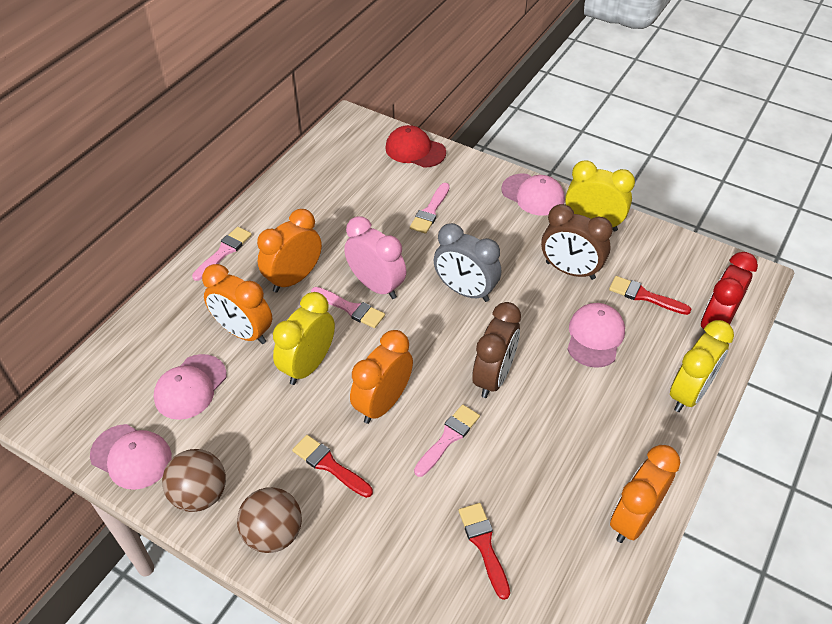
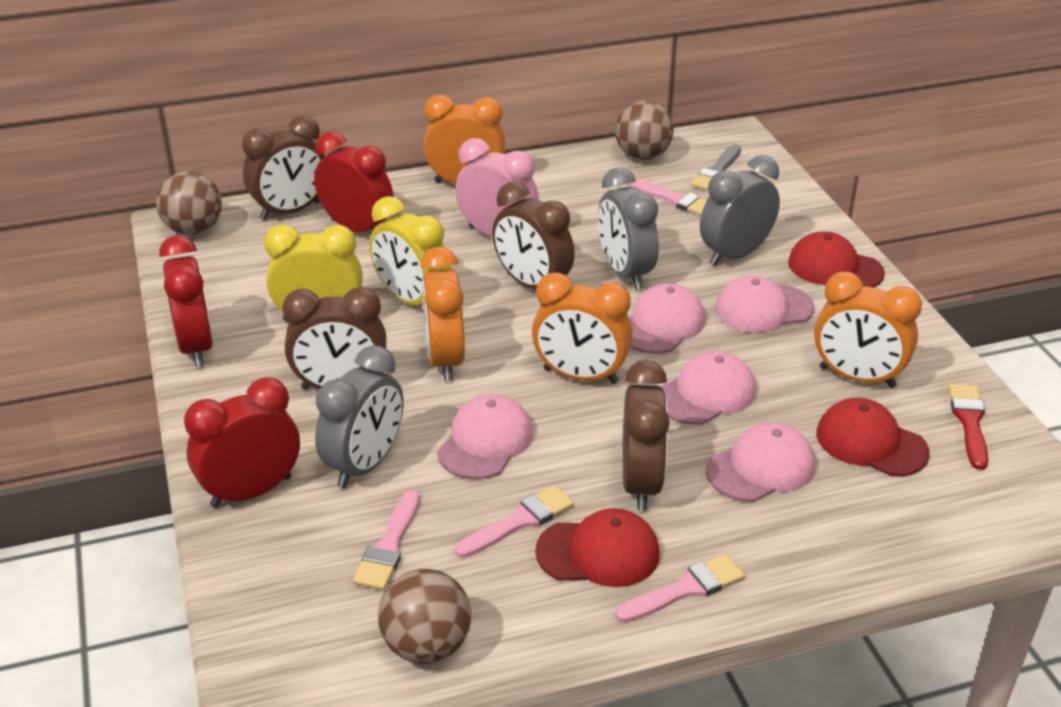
brown ball: [162,449,226,512] [237,487,302,553] = 2 -> [156,171,222,235] [378,569,472,664] [615,100,674,160] = 3
brown clock: [472,302,521,398] [541,204,613,280] = 2 -> [242,115,325,220] [282,287,387,390] [492,182,575,289] [623,360,670,510] = 4
grey brush: none = 0 -> [691,144,741,191] = 1
grey clock: [434,223,501,302] = 1 -> [315,345,404,488] [598,168,659,290] [700,155,780,266] = 3
pink cap: [90,424,172,490] [154,354,227,420] [501,174,565,216] [567,303,625,368] = 4 -> [437,394,533,479] [629,283,705,354] [660,351,756,425] [706,422,815,502] [715,275,814,333] = 5
red brush: [292,435,373,498] [459,503,510,600] [609,276,691,315] = 3 -> [948,384,988,470] = 1
red cap: [385,125,446,168] = 1 -> [535,508,660,587] [788,231,885,287] [816,398,930,476] = 3
red clock: [701,252,758,329] = 1 -> [159,235,213,367] [184,377,300,508] [314,132,394,232] = 3
yellow clock: [273,292,335,385] [565,160,635,232] [670,320,734,412] = 3 -> [265,224,363,321] [370,196,451,305] = 2

